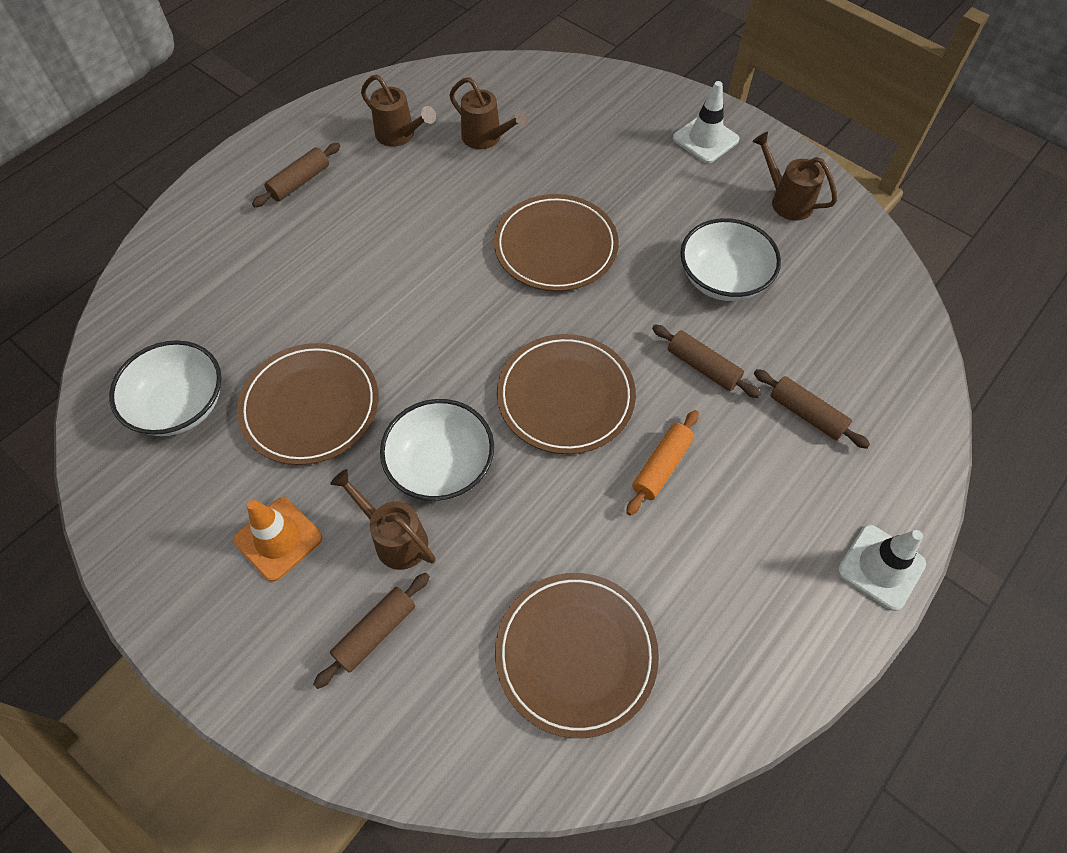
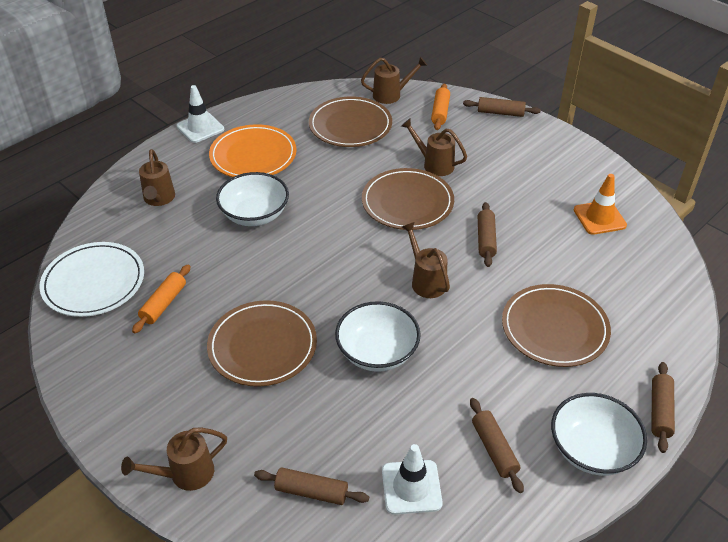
brown rolling pin: [252,143,340,207] [313,573,430,689] [652,325,761,398] [754,369,870,449] = 4 -> [254,467,369,505] [463,97,541,117] [470,398,524,493] [478,202,497,267] [651,362,675,453] = 5
brown watering can: [330,469,436,570] [361,75,436,147] [449,77,529,149] [752,132,837,221] = 4 -> [121,428,227,491] [139,149,175,206] [361,57,427,104] [401,119,467,176] [402,222,450,298] = 5
orange plate: none = 0 -> [209,124,297,177] = 1
orange rolling pin: [626,410,699,516] = 1 -> [132,264,191,333] [431,84,450,130] = 2
white plate: none = 0 -> [39,242,144,317] = 1

